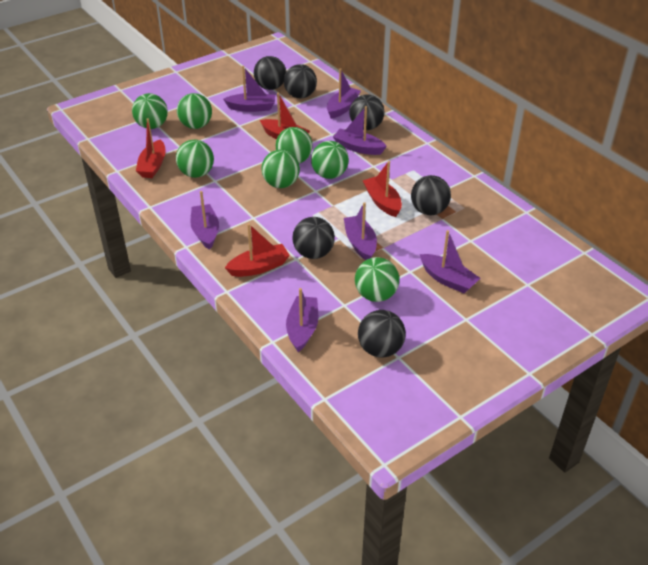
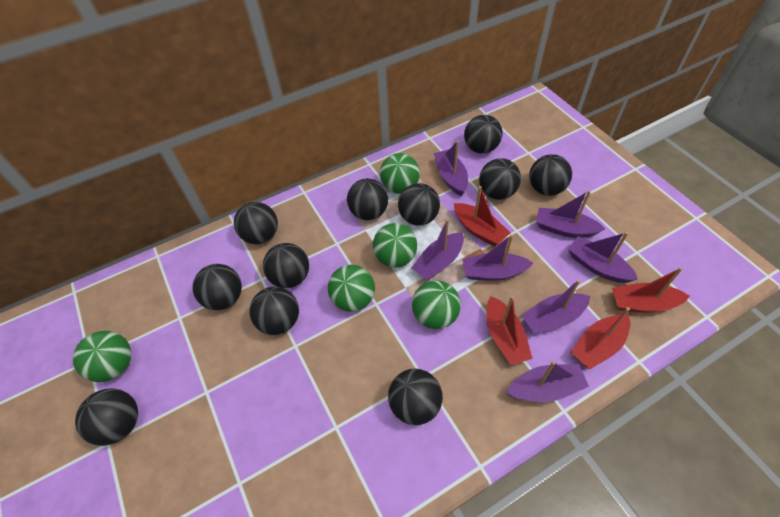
black ball: [254,56,286,90] [284,64,317,98] [293,217,335,259] [349,94,384,130] [358,310,406,358] [411,175,451,215] = 6 -> [75,388,138,446] [193,264,242,310] [234,202,278,244] [249,287,299,335] [263,243,309,288] [347,178,388,220] [388,368,443,425] [398,183,440,226] [464,115,502,154] [479,158,521,200] [529,154,572,196] = 11
green ball: [132,93,168,129] [176,139,214,178] [177,93,212,129] [262,150,300,188] [276,127,312,163] [311,141,349,179] [355,257,399,302] = 7 -> [73,331,132,382] [328,265,375,312] [373,223,417,268] [380,153,420,194] [412,280,461,329] = 5

